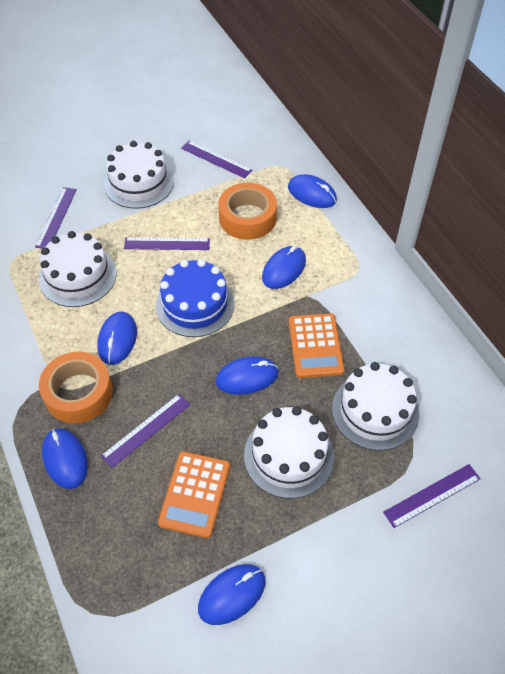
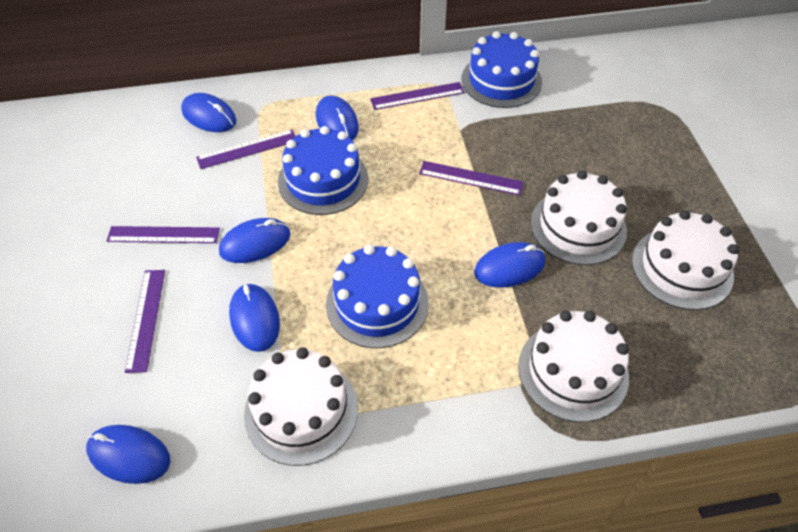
blue cake: [156,259,235,337] = 1 -> [278,126,368,215] [326,245,429,348] [462,31,542,108] = 3
orange calculator: [158,451,230,538] [289,313,345,378] = 2 -> none = 0
orange tape: [39,351,113,424] [218,183,277,240] = 2 -> none = 0

